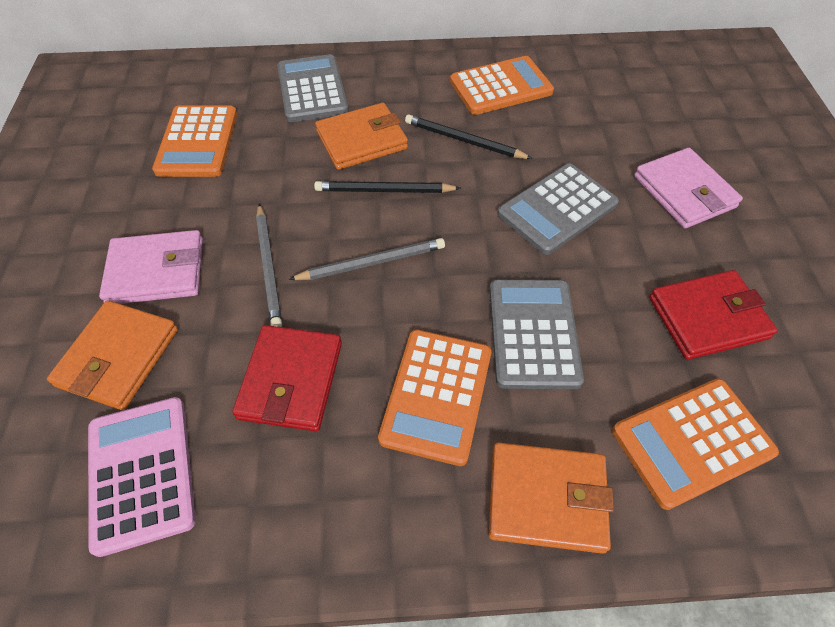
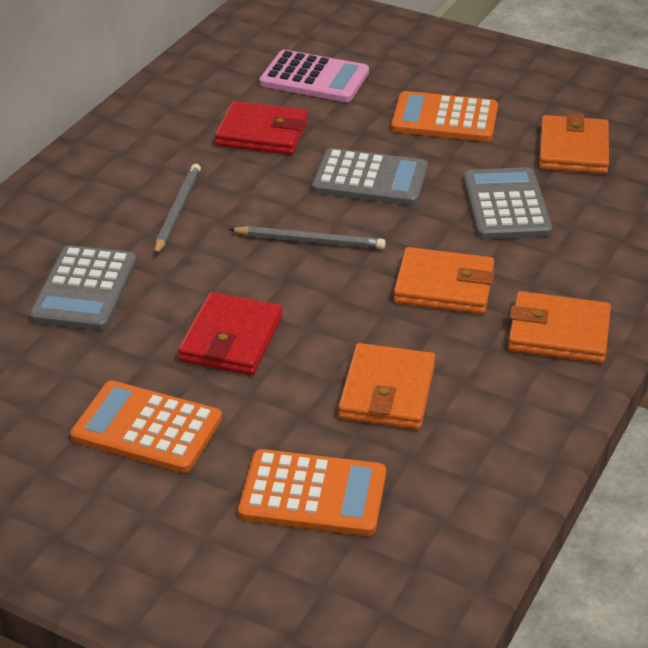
black pencil: [314,181,461,193] [405,114,533,159] = 2 -> none = 0
orange calculator: [152,105,237,177] [378,330,492,466] [450,56,554,115] [612,379,779,510] = 4 -> [70,381,222,473] [238,449,386,536] [391,91,498,142] = 3
orange wallet: [47,300,178,410] [315,103,408,170] [489,442,614,554] = 3 -> [338,343,435,430] [393,247,494,314] [508,291,611,363] [539,113,609,174] = 4
pink wallet: [99,230,203,304] [634,148,743,228] = 2 -> none = 0

